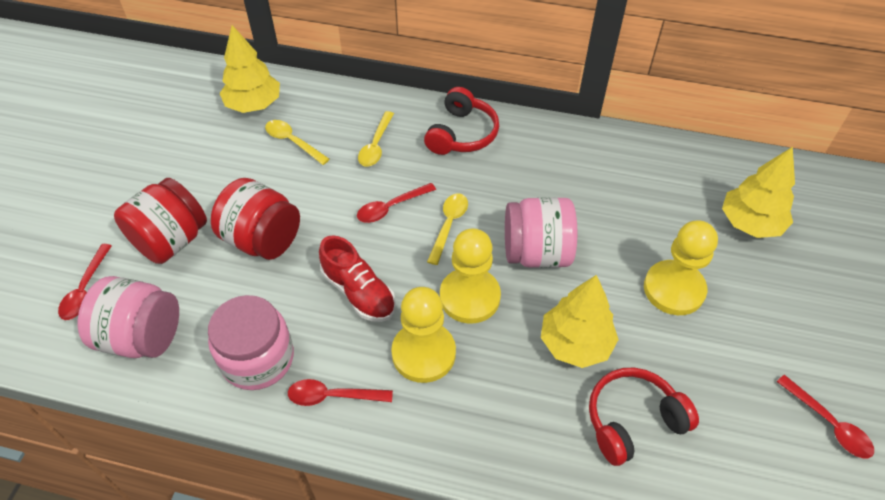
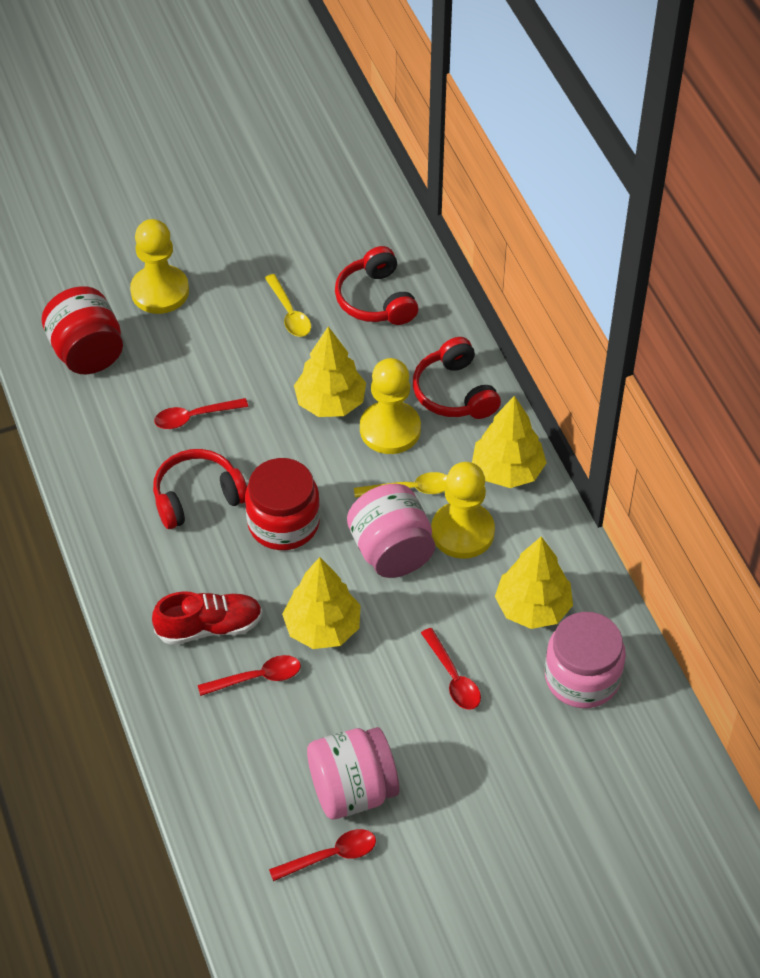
red headphones: [424,87,499,155] [589,367,699,466] = 2 -> [153,449,247,529] [335,246,418,325] [413,337,501,419] = 3
yellow spoon: [265,120,330,165] [358,111,394,167] [427,193,468,265] = 3 -> [265,274,311,337] [354,472,447,498] = 2
yellow tree: [219,25,280,113] [541,275,619,368] [722,147,795,238] = 3 -> [282,557,361,649] [294,326,366,417] [472,396,546,488] [495,536,573,629] = 4

